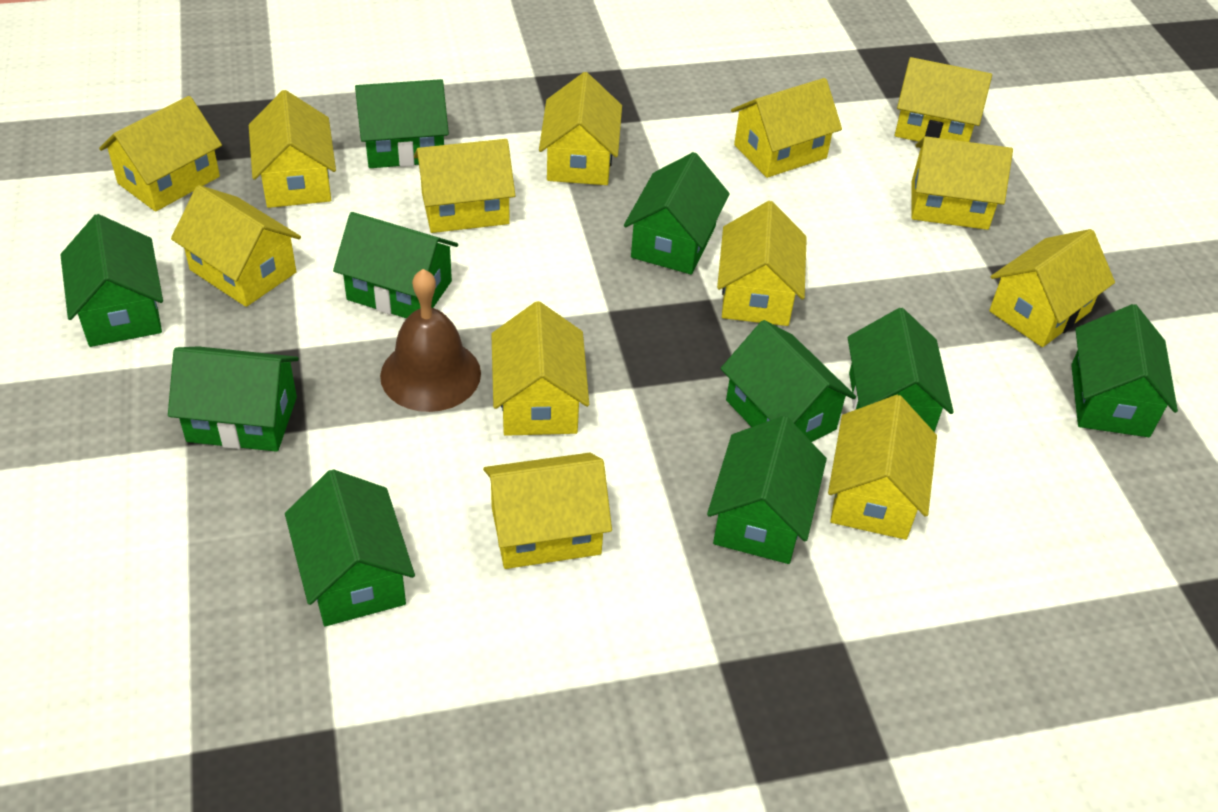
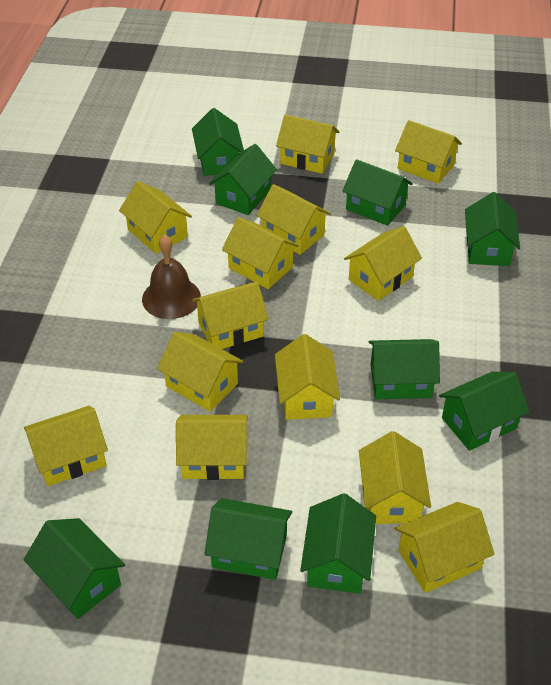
green house: [60,214,163,347] [168,346,299,452] [285,469,415,626] [333,212,458,319] [355,79,449,168] [624,152,730,275] [707,416,827,564] [721,320,856,442] [848,308,954,432] [1071,304,1178,437] = 10 -> [24,518,125,619] [192,108,244,176] [205,498,292,580] [209,144,277,215] [300,493,376,594] [342,159,413,226] [369,339,440,399] [439,372,529,451] [465,192,520,266] = 9

